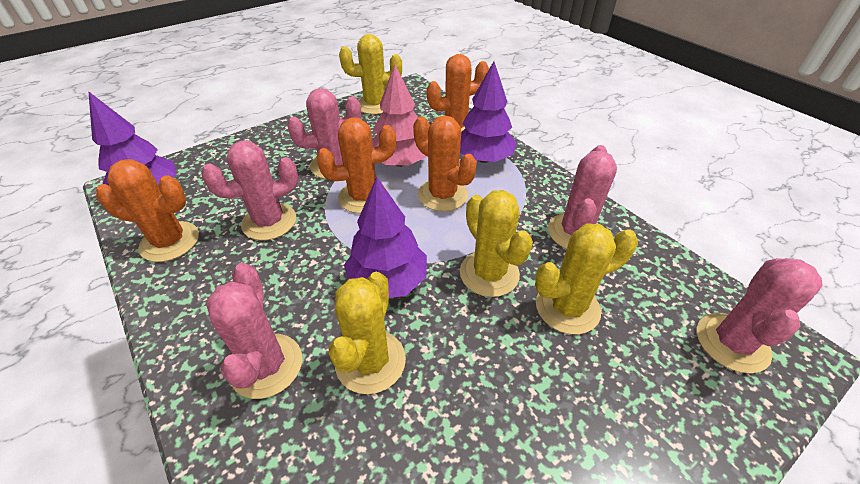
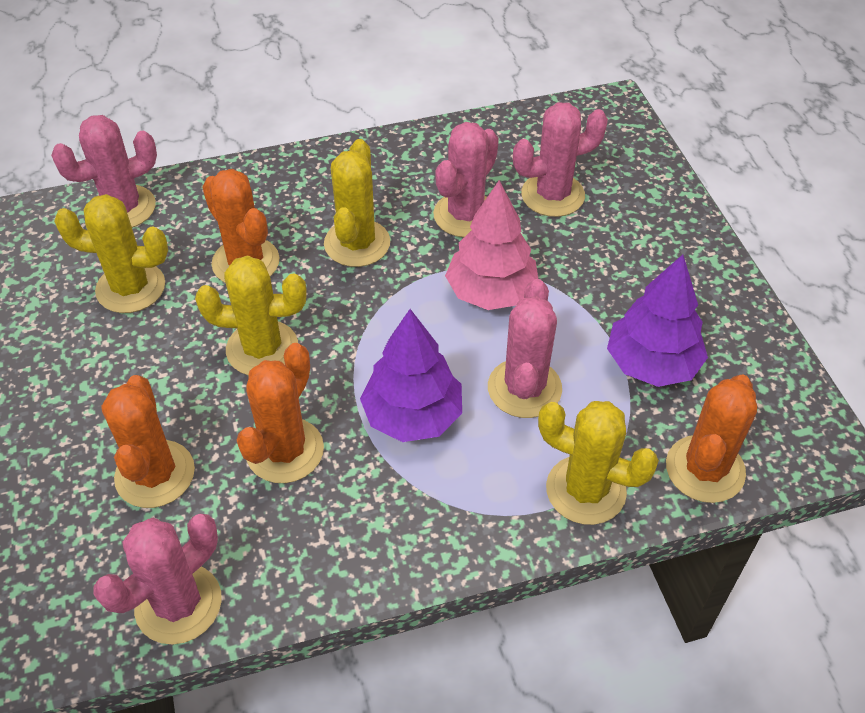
purple tree: [88,91,176,185] [344,176,427,298] [460,61,517,163] = 3 -> [360,309,462,442] [607,254,708,387] = 2

